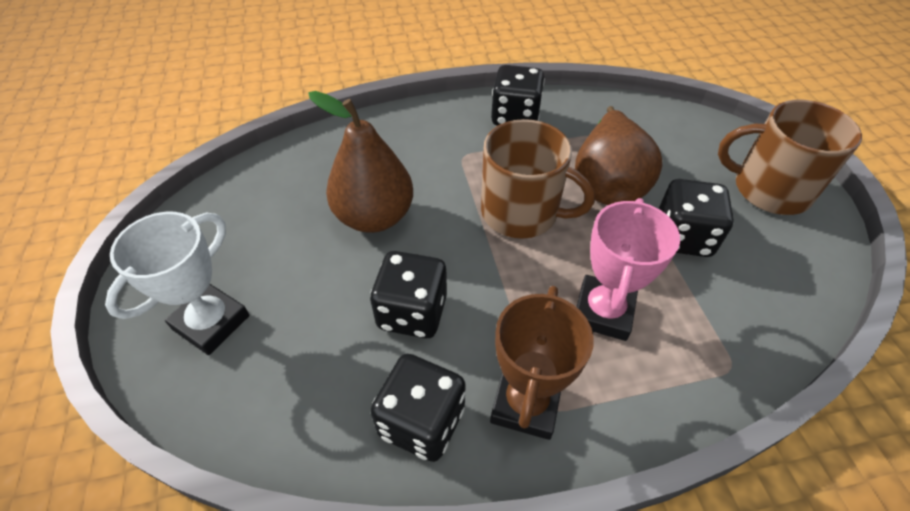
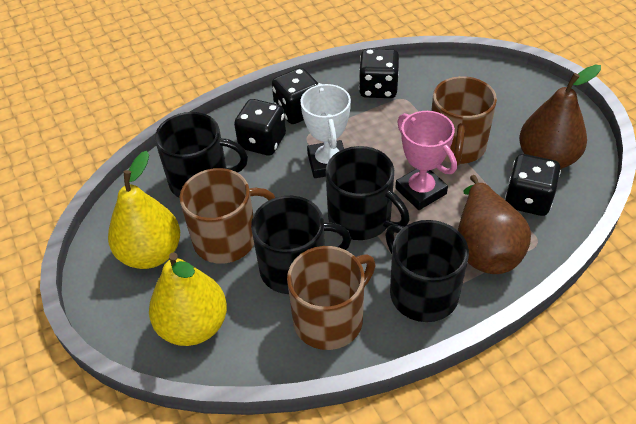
black mug: none = 0 -> [155,112,248,198] [251,196,351,294] [326,146,410,240] [385,220,469,322] = 4
brown mug: [481,119,595,238] [718,100,862,215] = 2 -> [179,168,275,264] [287,246,376,350] [431,76,497,166] = 3
brown trophy: [490,286,594,440] = 1 -> none = 0
yellow pear: none = 0 -> [108,151,180,269] [149,252,227,346] = 2

